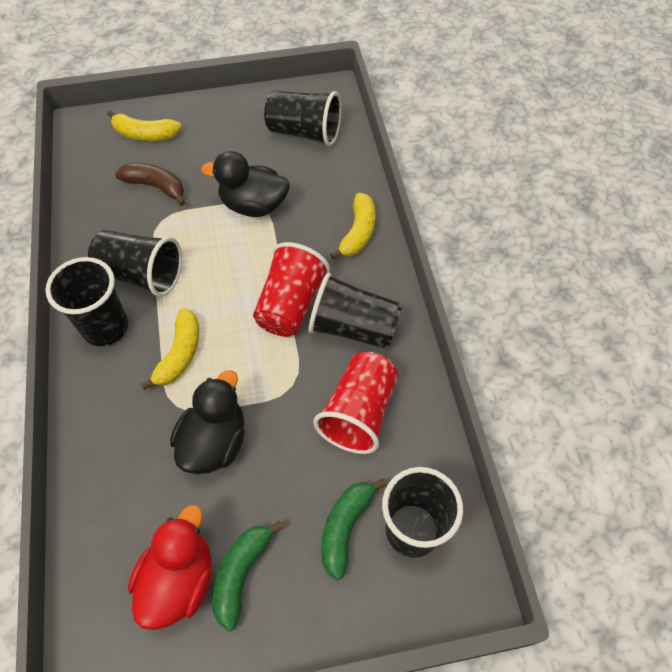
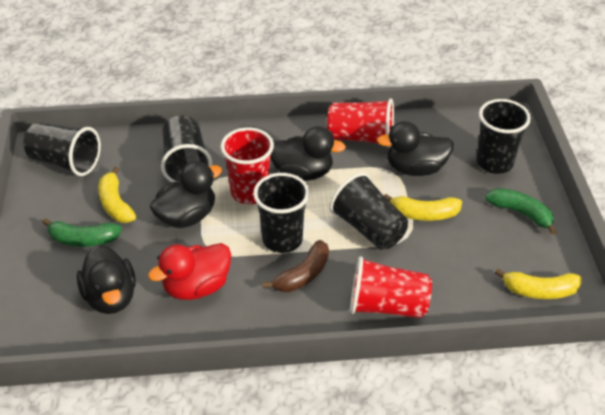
black duck: [170,370,245,474] [201,151,290,217] = 2 -> [77,244,136,314] [150,161,222,228] [270,126,346,181] [377,121,454,176] = 4
red cup: [253,242,330,337] [314,352,399,454] = 2 -> [221,127,274,204] [327,99,394,147] [350,256,432,318] = 3

